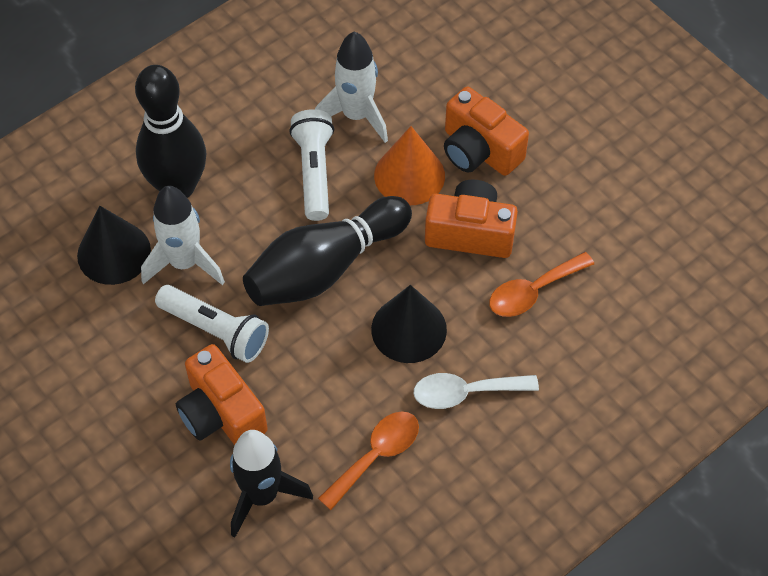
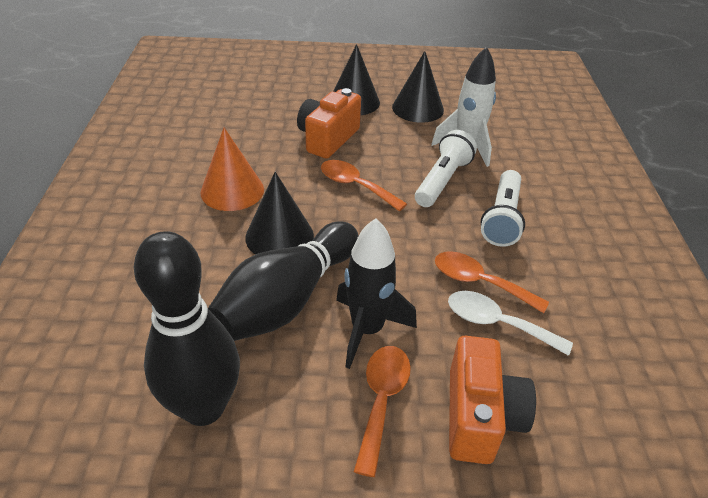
black cone: [77,206,151,285] [371,285,447,363] = 2 -> [245,172,314,255] [333,44,380,115] [392,51,444,123] = 3
orange camera: [176,344,268,445] [425,179,518,258] [444,87,529,176] = 3 -> [297,88,361,159] [449,336,536,464] = 2
orange spoon: [318,411,419,510] [489,252,594,317] = 2 -> [321,160,407,211] [354,346,411,477] [435,251,549,313] = 3
white rocket: [141,186,225,285] [315,31,388,143] = 2 -> [431,47,496,167] = 1

